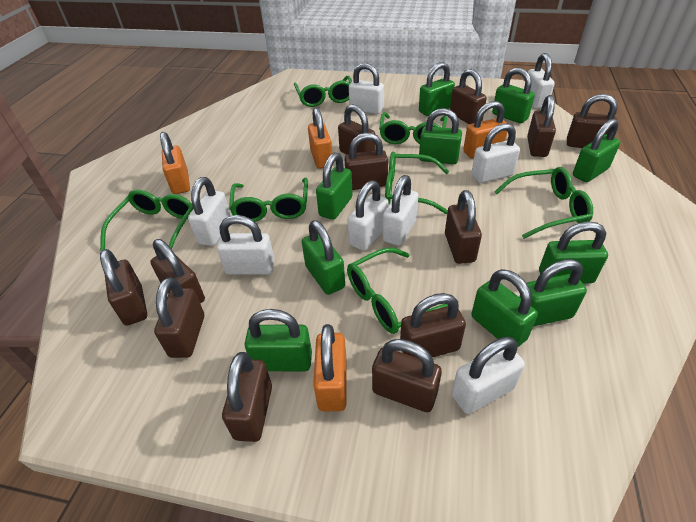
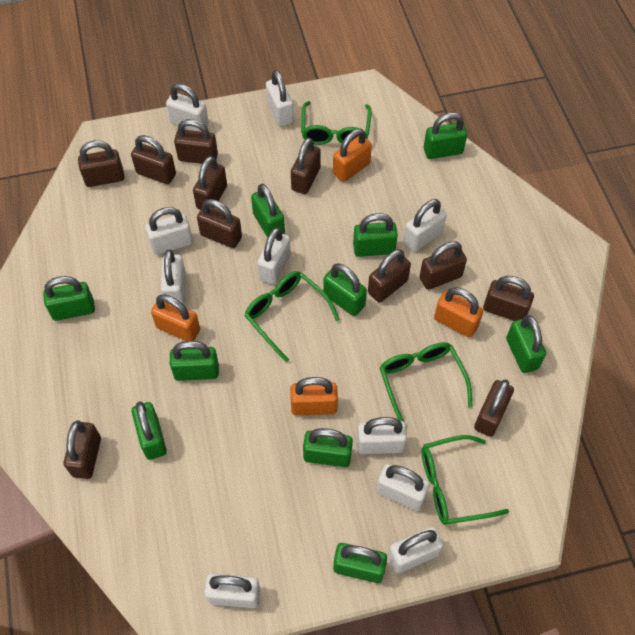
brown padlock: [100,249,147,326] [150,239,205,304] [154,277,204,358] [222,352,272,442] [338,104,375,155] [345,133,388,190] [372,339,442,412] [400,293,466,358] [445,190,482,264] [450,69,487,124] [527,95,556,157] [567,94,618,148] = 12 -> [64,420,101,479] [78,140,124,187] [131,135,176,184] [174,119,218,164] [193,156,227,210] [197,199,242,248] [291,137,321,194] [368,249,411,303] [419,241,467,290] [474,379,514,437] [483,276,534,321] = 11
green glasses: [100,190,193,251] [229,178,308,222] [294,76,352,107] [347,248,448,334] [379,112,447,144] [385,152,449,214] [494,167,593,239] = 7 -> [244,271,340,362] [301,101,372,145] [380,342,473,428] [421,435,509,525] = 4
white padlock: [188,177,231,246] [217,215,275,275] [347,180,389,251] [349,63,384,114] [383,175,419,246] [452,337,525,414] [471,123,520,183] [524,53,555,109] = 8 -> [145,207,193,255] [161,250,186,305] [166,84,209,132] [204,573,260,608] [257,227,291,284] [266,70,294,126] [357,417,407,454] [376,464,430,511] [388,527,443,573] [403,199,446,252] = 10

